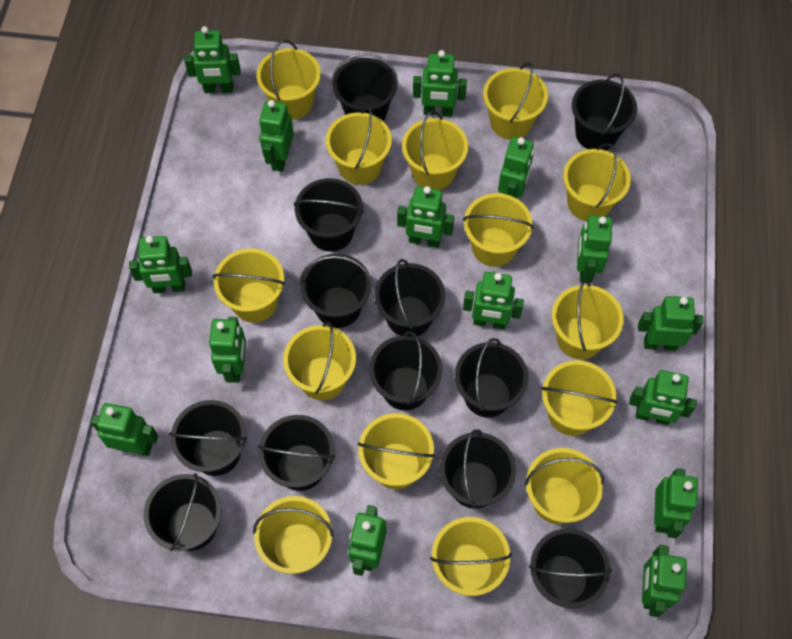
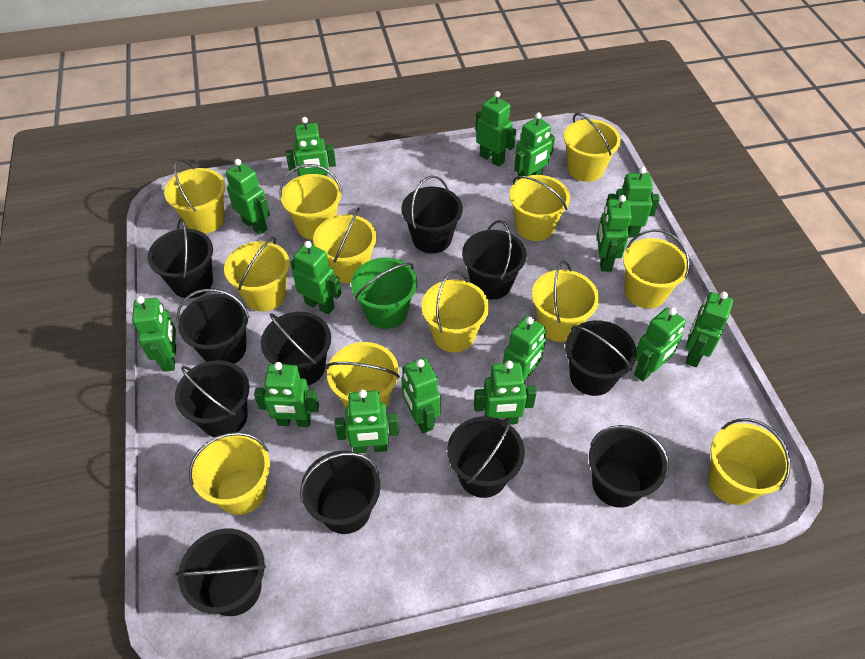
black bucket: [144,473,222,551] [169,400,247,476] [258,415,335,491] [294,178,364,252] [299,254,373,328] [332,53,398,121] [369,331,442,411] [374,259,445,336] [440,429,516,509] [455,338,528,417] [529,528,612,608] [572,74,637,150] = 12 -> [148,219,213,298] [175,360,249,437] [175,529,266,616] [176,289,249,364] [261,312,331,385] [300,451,381,534] [401,175,463,254] [447,416,525,498] [462,220,526,300] [565,320,637,396] [589,425,669,508] = 11
green bucket: none = 0 -> [351,257,417,329] = 1
yellow bucket: [212,248,285,323] [253,496,334,574] [257,40,321,120] [283,322,356,400] [326,107,392,185] [358,413,435,489] [402,111,468,190] [430,517,512,596] [463,193,534,267] [483,62,548,140] [525,448,604,524] [541,360,618,436] [552,280,624,360] [563,143,631,221] = 14 -> [164,159,225,234] [189,432,270,515] [224,237,290,312] [280,164,342,240] [313,207,376,283] [326,342,400,408] [421,270,489,352] [509,175,570,241] [532,260,599,342] [564,113,621,182] [623,229,690,308] [708,418,791,505] = 12

